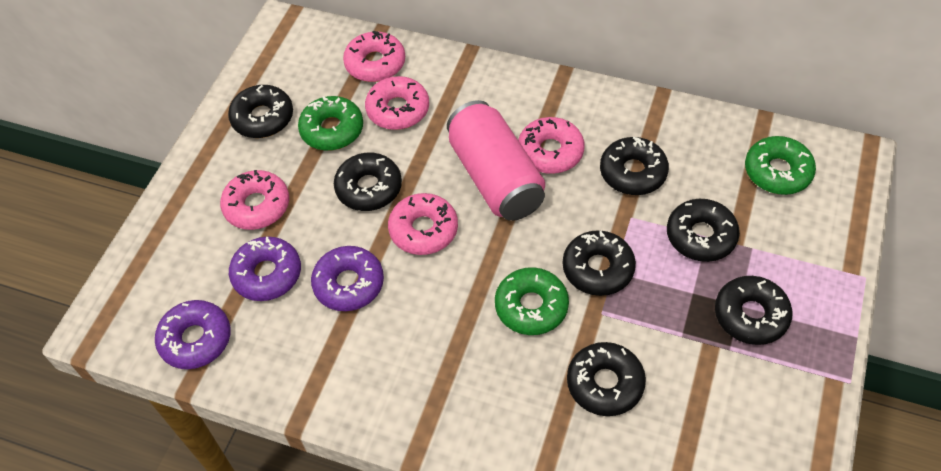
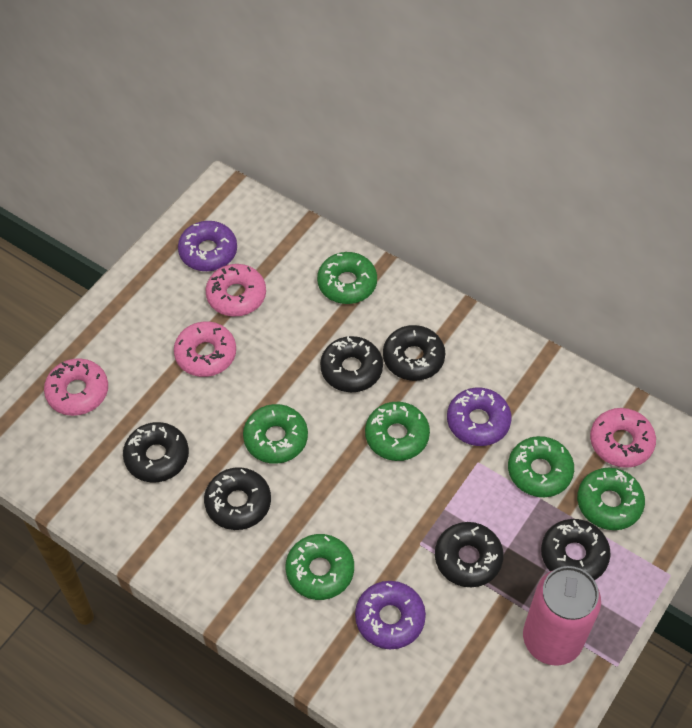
black donut: [228,85,293,138] [334,153,402,211] [563,230,636,296] [567,342,646,416] [600,137,669,195] [667,199,740,262] [715,276,792,345] = 7 -> [123,422,189,482] [204,467,271,530] [320,336,383,392] [383,325,445,381] [435,522,504,587] [541,519,611,580] = 6
green donut: [298,96,363,151] [495,267,569,335] [745,136,816,195] = 3 -> [243,404,308,464] [286,534,354,600] [317,252,377,304] [365,402,430,461] [508,436,574,497] [577,468,645,530] = 6
pink donut: [220,170,289,230] [343,31,405,82] [365,76,429,130] [388,193,458,255] [518,117,585,174] = 5 -> [44,358,108,416] [174,321,236,377] [206,264,266,317] [590,408,656,468] = 4

